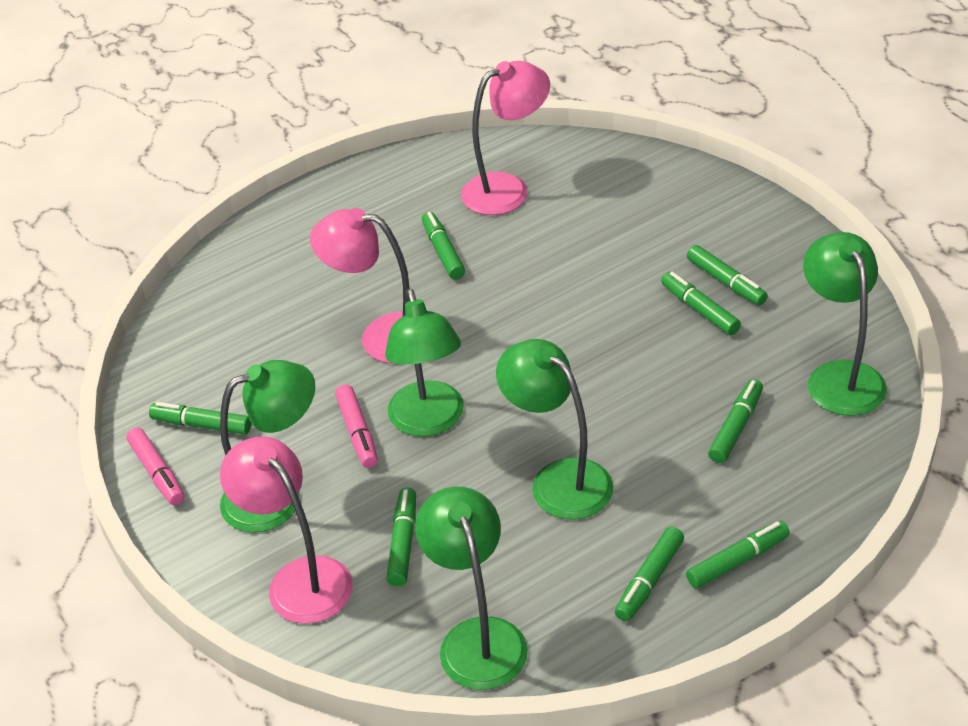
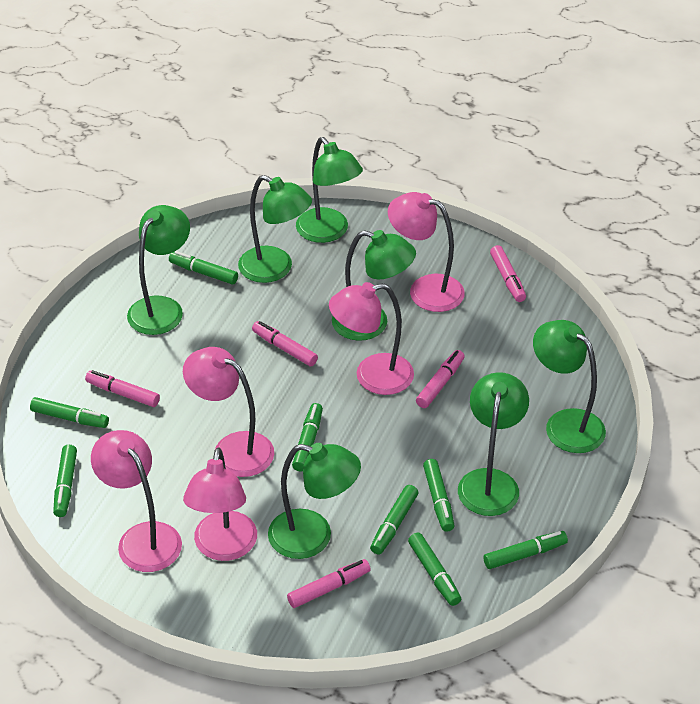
green lamp: [220,360,315,533] [385,289,464,437] [415,486,528,690] [496,339,613,520] [803,232,887,416] = 5 -> [127,205,190,335] [238,175,312,283] [268,443,361,559] [296,137,363,243] [332,230,416,341] [458,372,529,516] [533,320,606,453] = 7
pink lamp: [220,436,353,624] [310,208,410,363] [461,61,550,215] = 3 -> [91,430,182,572] [183,347,274,477] [183,447,257,561] [329,282,414,395] [388,192,465,312] = 5
pink marker: [126,428,185,505] [335,385,378,468] = 2 -> [85,370,160,407] [252,321,318,367] [287,559,371,608] [416,350,465,408] [490,245,526,302] = 5

